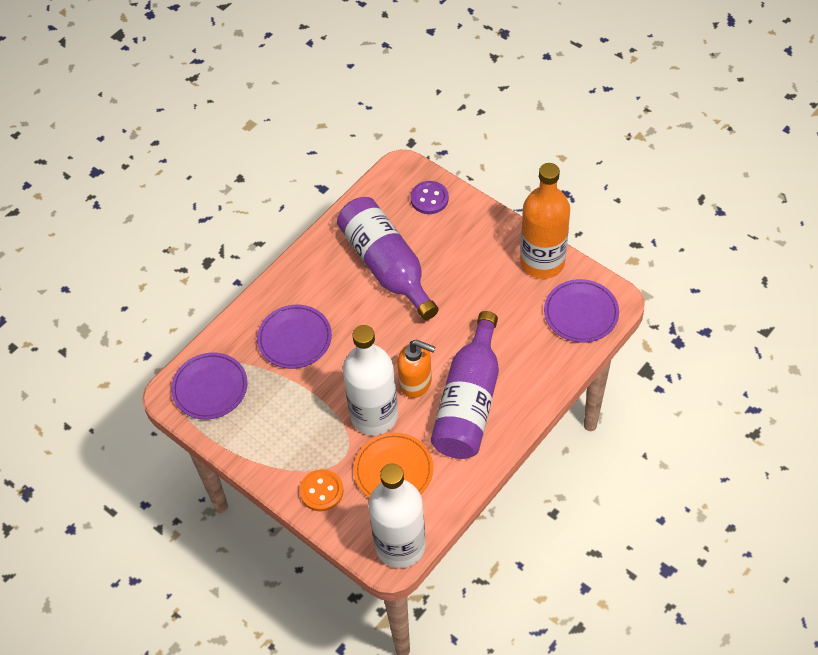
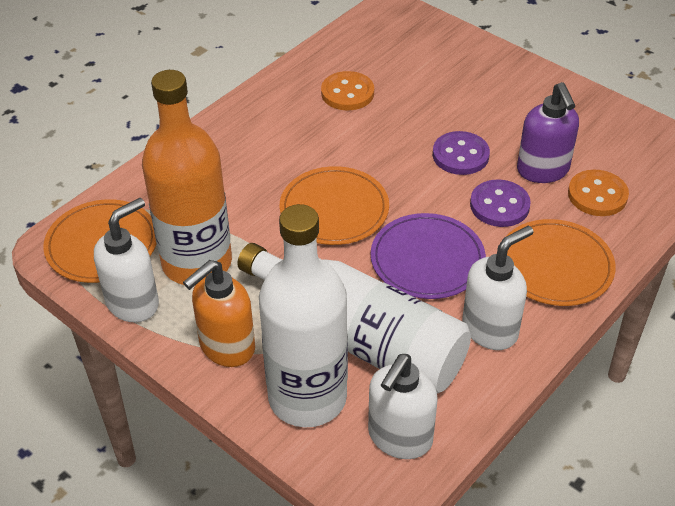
orange button: [300,469,344,511] = 1 -> [321,71,374,110] [568,170,629,216] = 2
orange plate: [354,432,433,498] = 1 -> [43,199,156,283] [280,166,389,245] [507,219,616,306] = 3
purple bottle: [337,197,439,320] [431,311,499,459] = 2 -> none = 0
purple button: [410,181,449,214] = 1 -> [433,131,490,175] [470,180,531,227] = 2
purple plate: [171,353,248,419] [257,305,332,369] [544,279,619,343] = 3 -> [371,213,486,299] = 1
purple soap dispenser: none = 0 -> [517,82,579,183] = 1
white soap dispenser: none = 0 -> [94,198,159,322] [368,354,438,459] [462,226,533,350] = 3

